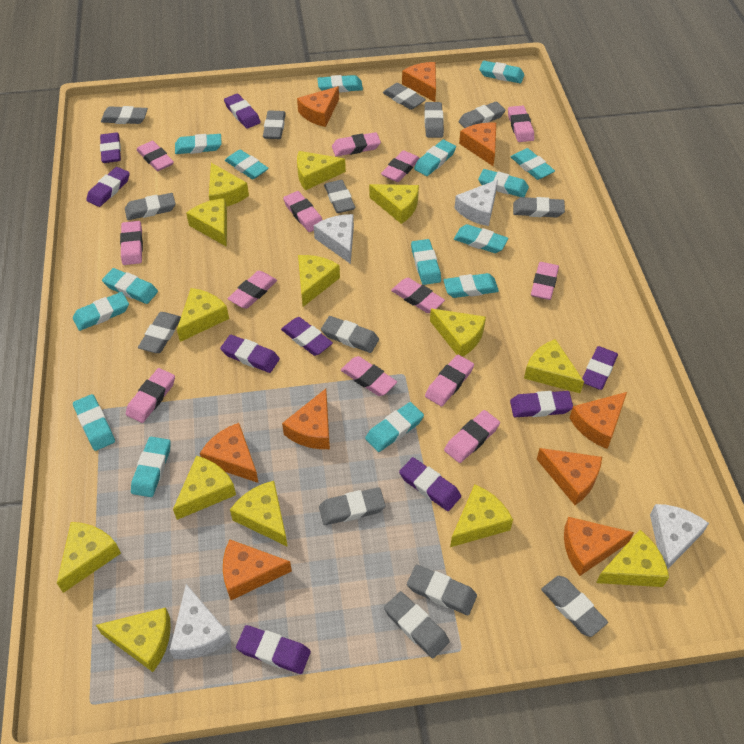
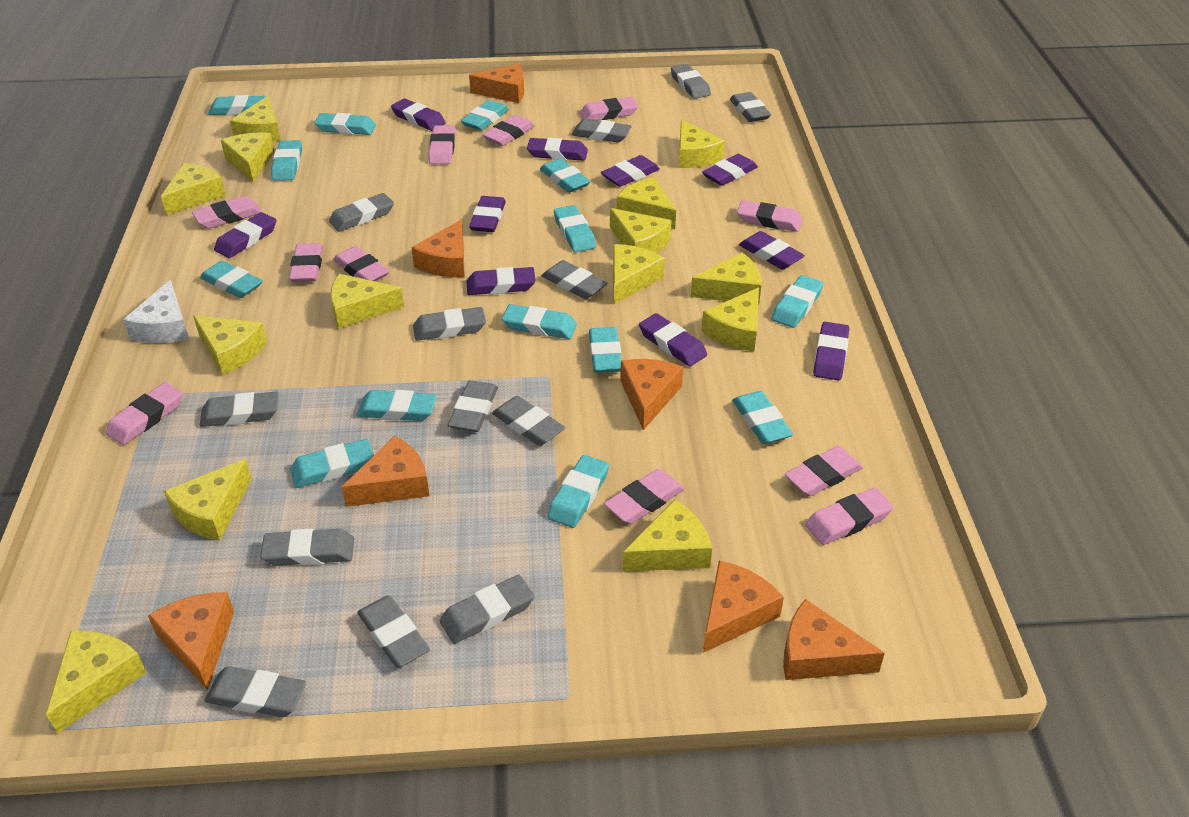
grey eraser: [101,106,148,124] [125,193,176,220] [138,312,181,353] [263,110,286,139] [319,487,385,525] [321,316,379,353] [324,180,355,213] [383,83,426,110] [384,591,450,659] [407,565,477,615] [424,102,444,138] [459,101,505,128] [513,197,565,217] [541,576,608,637] = 14 -> [200,391,278,427] [204,666,306,717] [260,529,354,566] [329,193,394,232] [357,595,430,667] [413,307,486,341] [440,575,534,644] [448,380,498,432] [492,396,565,446] [542,260,608,299] [571,119,632,143] [671,64,711,99] [730,92,771,122] = 13
orange cheese: [200,423,259,483] [223,540,292,600] [282,389,330,449] [297,86,339,127] [402,62,436,102] [459,123,496,166] [537,448,602,505] [564,517,634,576] [570,392,627,449] = 9 -> [148,592,234,690] [342,436,430,507] [411,220,465,277] [469,64,524,103] [620,359,683,430] [703,561,784,653] [783,599,885,680] = 7
pink eraser: [120,221,143,265] [126,368,175,423] [137,141,174,171] [228,271,277,309] [283,191,322,232] [332,132,381,156] [341,356,397,396] [381,150,420,182] [391,278,445,313] [425,355,474,406] [444,410,500,463] [508,106,534,142] [531,262,559,300] = 13 -> [106,382,183,445] [192,196,262,228] [289,243,323,282] [333,246,389,281] [429,125,455,164] [482,115,535,146] [580,97,638,120] [604,469,684,524] [737,200,803,232] [785,446,863,496] [805,487,894,545] = 11
purple eraser: [86,167,130,207] [100,132,121,163] [220,335,280,373] [224,94,261,129] [236,625,311,674] [281,317,333,356] [399,457,461,511] [510,391,573,417] [582,346,618,390] = 9 -> [214,212,277,258] [391,98,446,131] [466,267,536,295] [469,196,506,232] [527,138,588,161] [601,155,660,187] [639,313,707,366] [702,154,758,186] [739,231,805,269] [813,322,849,380] = 10
turquoise eraser: [73,292,129,331] [73,394,115,451] [102,268,158,304] [131,437,171,497] [175,134,222,154] [225,149,268,179] [317,75,363,93] [365,402,424,452] [411,239,441,285] [414,140,456,176] [443,273,499,298] [454,224,508,253] [478,169,529,197] [479,61,524,83] [511,148,555,180] = 15 -> [200,261,263,298] [208,95,266,115] [271,140,302,181] [290,439,374,488] [314,113,376,135] [357,390,437,421] [461,100,509,131] [502,304,577,339] [540,158,591,193] [547,455,609,528] [554,205,596,252] [589,327,622,373] [732,391,793,444] [772,275,823,328] = 14
white cheese: [170,584,231,659] [314,214,354,264] [454,180,498,226] [650,504,709,569] = 4 -> [123,280,189,343] = 1

